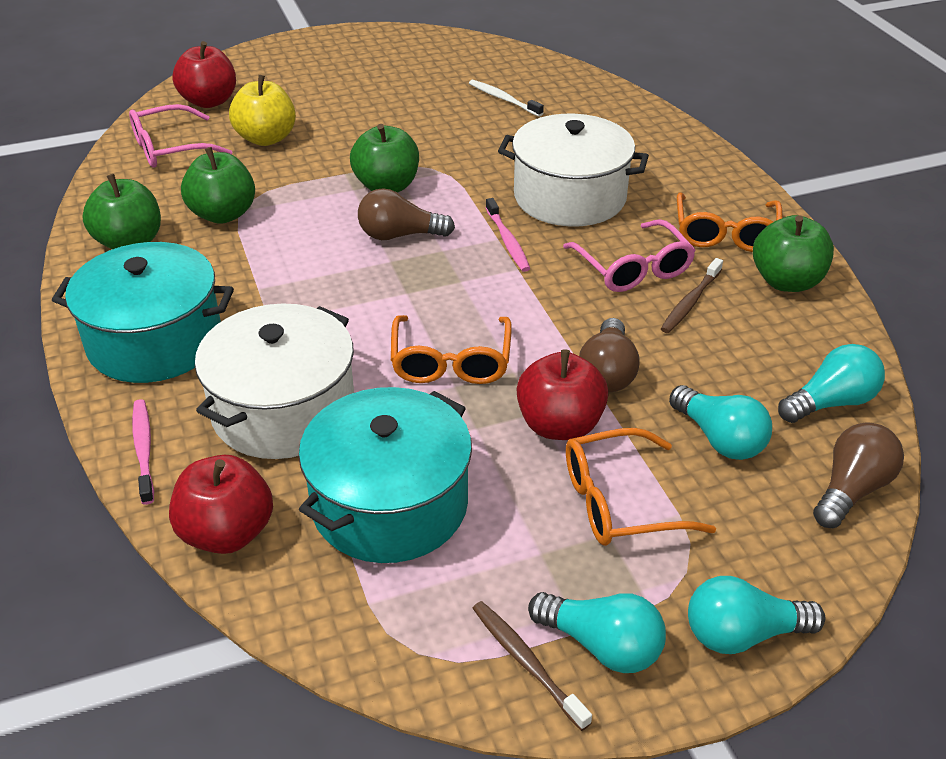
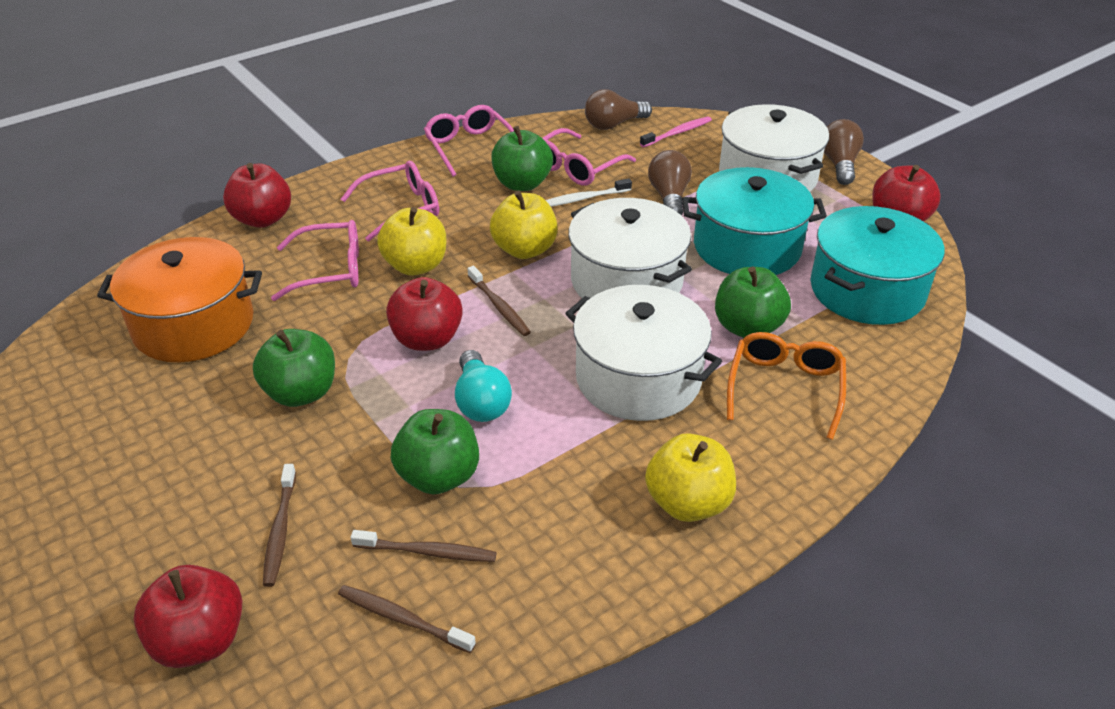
brown toothbrush: [473,601,592,731] [661,258,723,333] = 2 -> [263,464,296,587] [338,585,476,653] [351,530,497,562] [467,266,531,336] = 4
orange glasses: [391,315,512,384] [566,428,716,546] [677,192,782,252] = 3 -> [727,332,846,440] = 1
orange pot: none = 0 -> [97,237,262,362] = 1
pink glasses: [129,104,232,168] [563,219,696,292] = 2 -> [271,220,359,301] [341,161,439,241] [424,105,514,177] [542,128,636,186] = 4
pink toothbrush: [132,399,154,505] [486,198,530,272] = 2 -> [640,117,712,147] = 1
red apple: [169,455,273,554] [172,41,236,108] [517,349,609,440] = 3 -> [134,565,242,668] [223,163,291,228] [386,277,463,351] [872,165,941,222] = 4
turquoise light bulb: [528,592,666,673] [669,385,772,460] [688,576,826,654] [778,344,885,423] = 4 -> [455,350,512,422] = 1
white pot: [195,304,354,459] [498,114,649,227] = 2 -> [565,285,722,421] [568,198,692,298] [719,104,829,192] = 3
yellow apple: [229,75,296,146] = 1 -> [377,207,446,276] [490,190,558,259] [645,433,736,522] = 3

